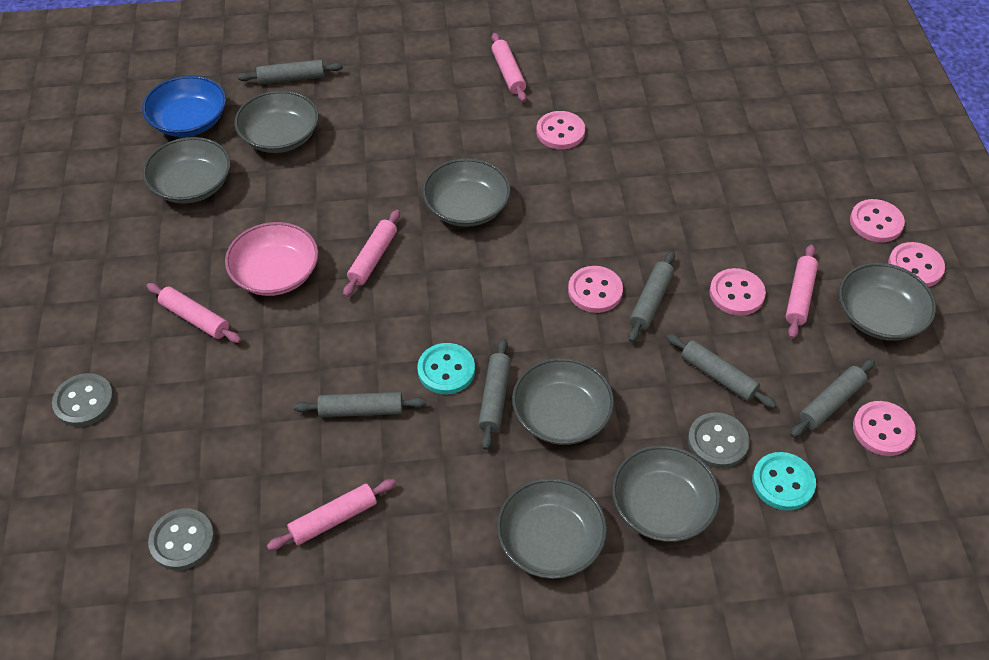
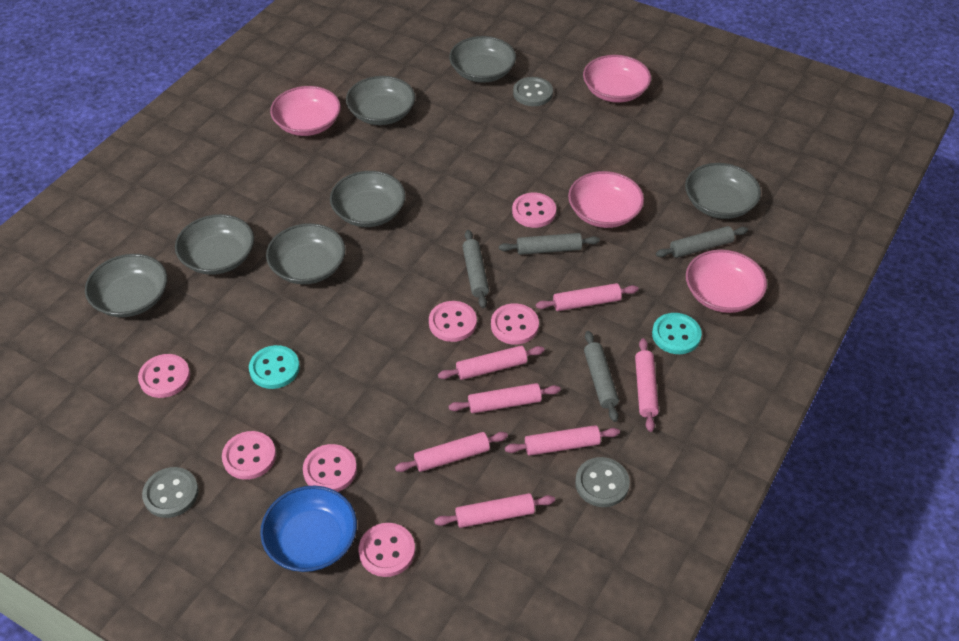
grey rolling pin: [238,60,343,84] [294,392,427,417] [478,338,511,450] [628,251,675,342] [666,334,776,408] [790,359,875,438] = 6 -> [462,230,489,308] [499,233,600,255] [584,331,619,422] [656,226,748,258] = 4
pink bowl: [225,222,318,296] = 1 -> [270,86,341,136] [568,171,644,228] [583,55,651,103] [686,250,767,313] = 4
pink button: [536,111,585,149] [568,266,623,313] [710,268,766,316] [850,199,905,242] [853,401,916,456] [888,242,945,287] = 6 -> [138,354,190,398] [222,431,276,480] [303,444,357,492] [359,523,415,577] [429,301,477,342] [491,303,539,345] [512,193,556,228] = 7
pink rolling pin: [147,283,241,343] [267,479,396,550] [343,210,400,297] [492,33,527,102] [785,245,818,339] = 5 -> [395,432,508,472] [434,493,555,528] [438,345,545,380] [448,383,561,413] [505,425,620,456] [536,283,639,311] [635,338,659,432] = 7

